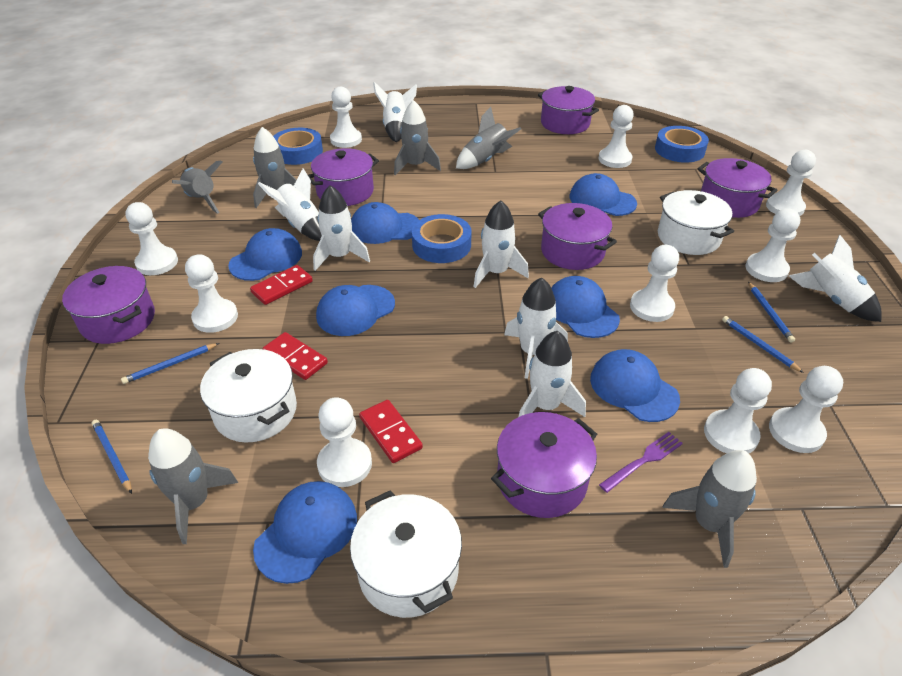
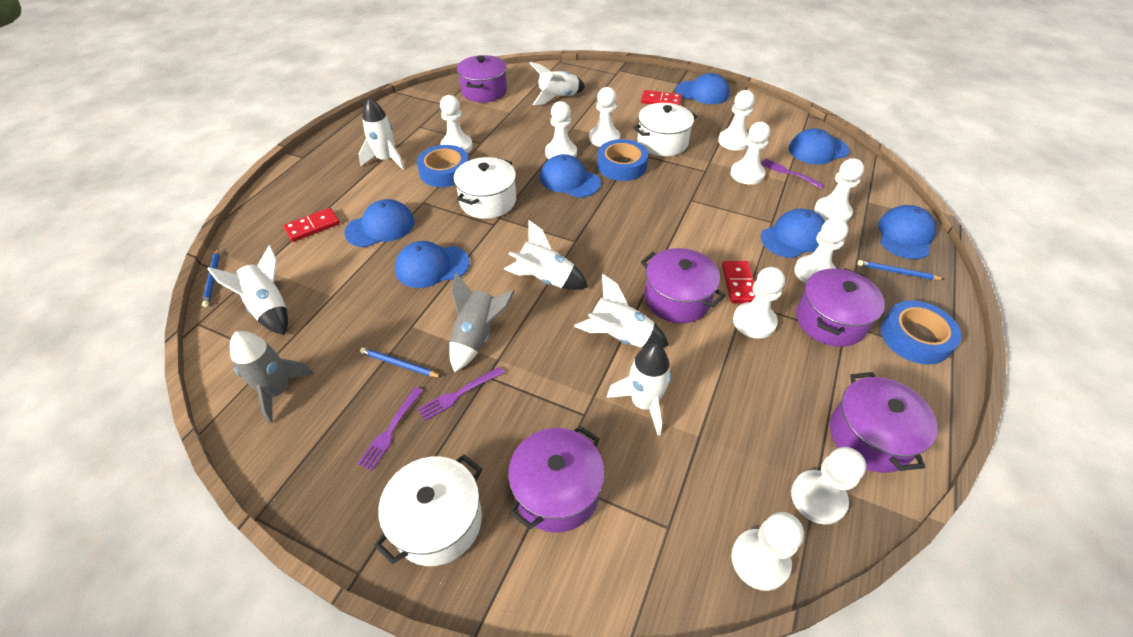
blue pencil: [92,420,132,494] [121,343,219,384] [722,316,804,373] [748,282,795,343] = 4 -> [202,249,220,307] [360,347,442,377] [857,260,944,280] = 3
grey rocket: [148,428,238,544] [172,160,222,214] [253,127,297,208] [394,100,441,175] [456,107,521,169] [662,450,757,568] = 6 -> [230,331,314,424] [449,273,515,372] = 2
purple fork: [599,432,683,493] = 1 -> [357,387,423,471] [417,367,504,421] [761,159,824,188] = 3
purple pot: [62,266,155,344] [308,148,379,206] [491,412,597,518] [538,86,599,134] [538,203,617,270] [697,158,778,218] = 6 -> [457,55,507,103] [508,426,605,533] [641,248,726,323] [796,268,885,347] [830,372,937,473] = 5
white rocket: [258,168,322,241] [313,185,370,271] [373,82,417,142] [474,200,529,288] [504,277,568,379] [519,331,586,417] [789,235,882,322] = 7 -> [207,245,288,335] [358,98,405,170] [504,220,588,290] [530,62,585,105] [574,274,669,348] [607,343,671,436] = 6

